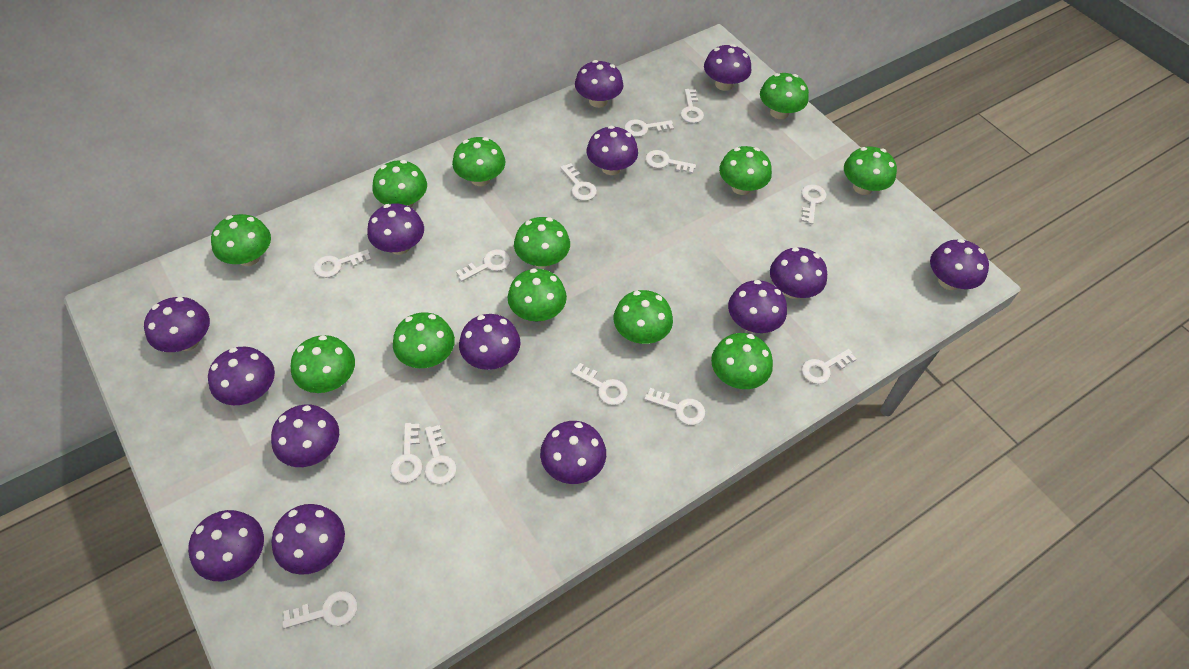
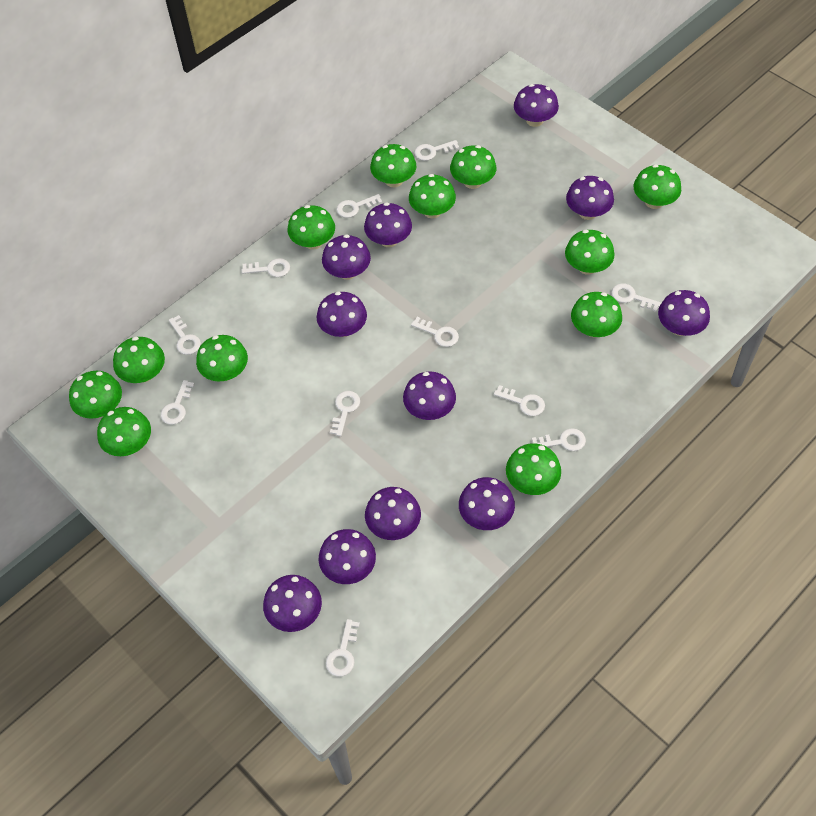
purple mushroom: [144,297,210,352] [188,510,264,581] [208,347,275,405] [271,404,339,467] [271,504,345,575] [367,203,424,255] [459,314,521,370] [540,421,606,484] [575,60,624,108] [586,126,638,175] [704,44,751,91] [728,280,787,333] [770,247,827,299] [930,239,989,290] = 14 -> [263,575,322,632] [317,292,367,337] [319,529,376,584] [322,234,371,280] [364,202,412,247] [365,487,421,540] [403,371,456,420] [459,477,515,530] [514,84,559,127] [566,176,614,220] [658,290,710,336] = 11
white key: [282,591,357,629] [314,249,371,278] [391,423,422,483] [425,425,457,484] [456,249,510,281] [560,163,597,201] [571,363,628,405] [624,119,674,137] [644,388,705,425] [645,150,696,174] [681,89,704,123] [801,184,826,224] [802,349,856,384] = 13 -> [161,380,195,425] [169,315,201,355] [241,258,290,277] [326,619,360,676] [330,391,360,436] [337,194,382,218] [411,317,459,347] [415,140,459,161] [494,385,545,416] [532,428,586,451] [611,283,661,312] = 11

